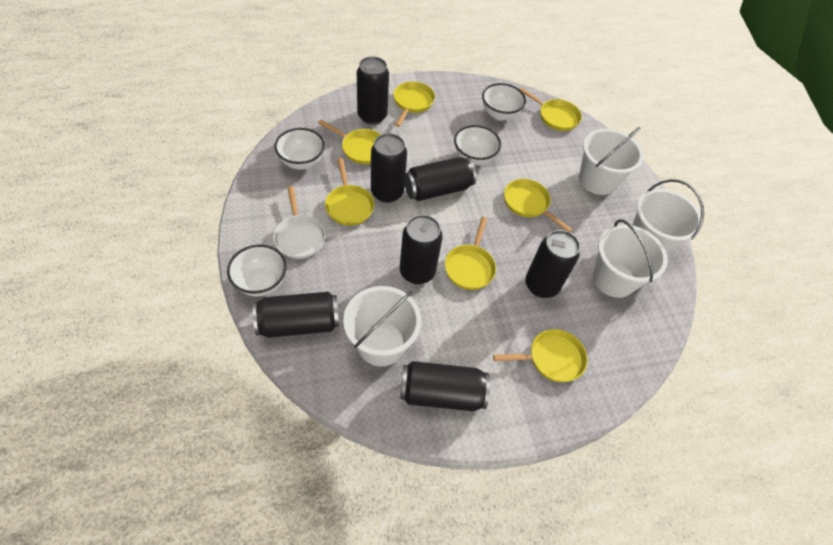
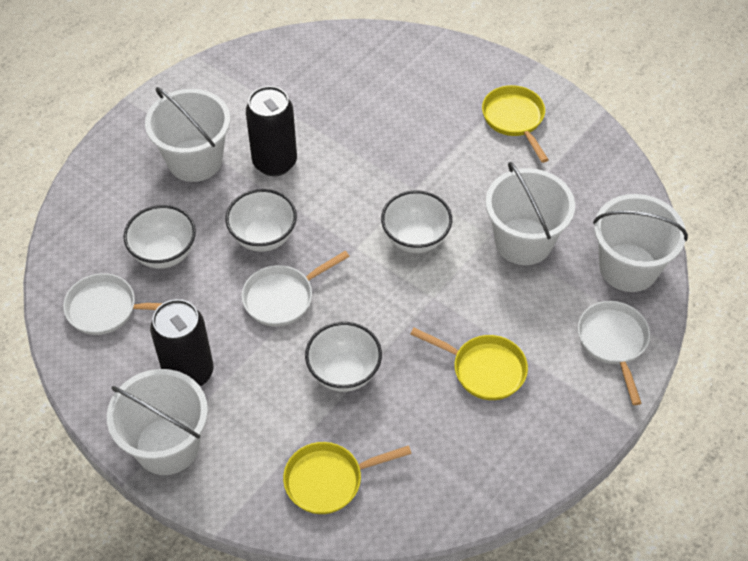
black can: [253,292,339,338] [357,56,389,125] [371,133,407,203] [400,215,443,284] [400,361,490,411] [405,157,476,201] [525,230,580,298] = 7 -> [150,299,213,386] [246,86,297,176] = 2
white pan: [273,186,326,259] = 1 -> [63,273,163,335] [242,251,350,326] [578,301,650,405] = 3
yellow pan: [318,120,382,164] [325,158,374,226] [393,81,435,127] [445,217,496,290] [493,329,588,382] [504,179,572,232] [519,87,582,131] = 7 -> [283,442,412,514] [411,328,528,400] [482,85,549,163] = 3

